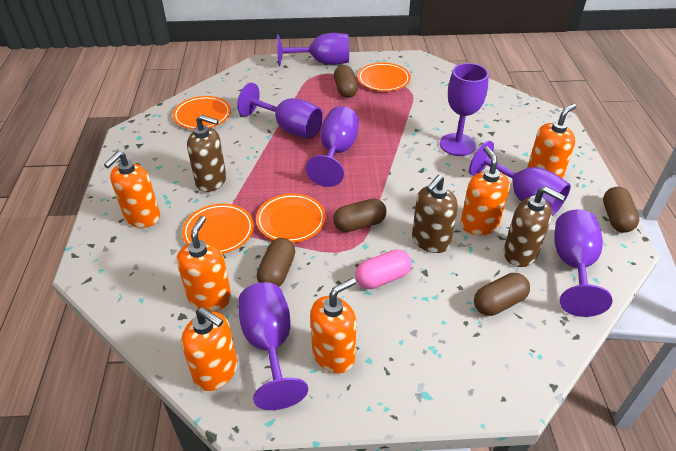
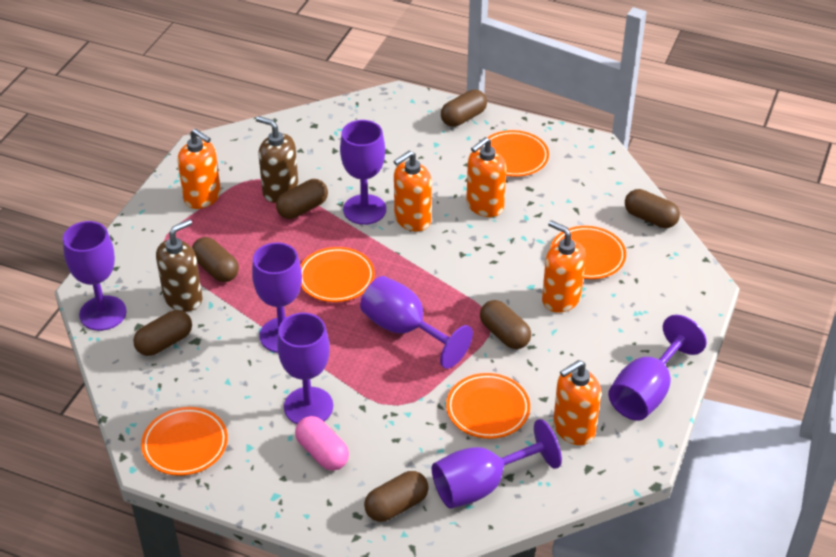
brown capsule: [257,238,295,287] [333,198,387,232] [334,65,358,98] [474,273,530,316] [603,187,639,233] = 5 -> [133,310,192,356] [192,237,239,282] [276,179,328,219] [364,471,429,522] [441,90,487,127] [480,300,531,349] [625,189,680,228] = 7
brown soap dispenser: [187,115,226,192] [412,175,458,253] [504,187,565,267] = 3 -> [156,219,202,312] [256,116,299,203] = 2
orange plate: [173,96,231,129] [182,203,254,254] [256,193,326,243] [357,62,411,91] = 4 -> [141,407,228,476] [301,247,375,302] [446,373,530,439] [481,130,549,177] [551,226,626,279] = 5
orange soap dispenser: [104,151,160,228] [177,216,231,311] [181,307,237,391] [310,278,356,373] [461,146,510,235] [527,104,577,179] = 6 -> [177,129,221,209] [394,151,432,231] [466,137,506,217] [542,220,586,313] [553,360,601,445] = 5

